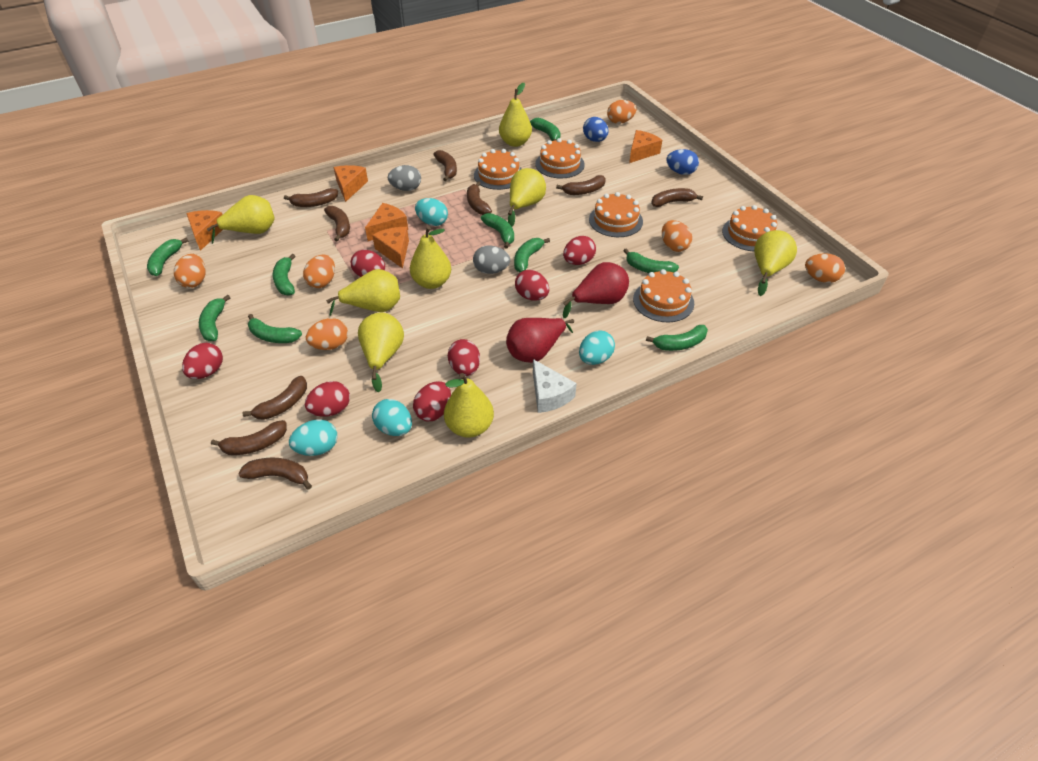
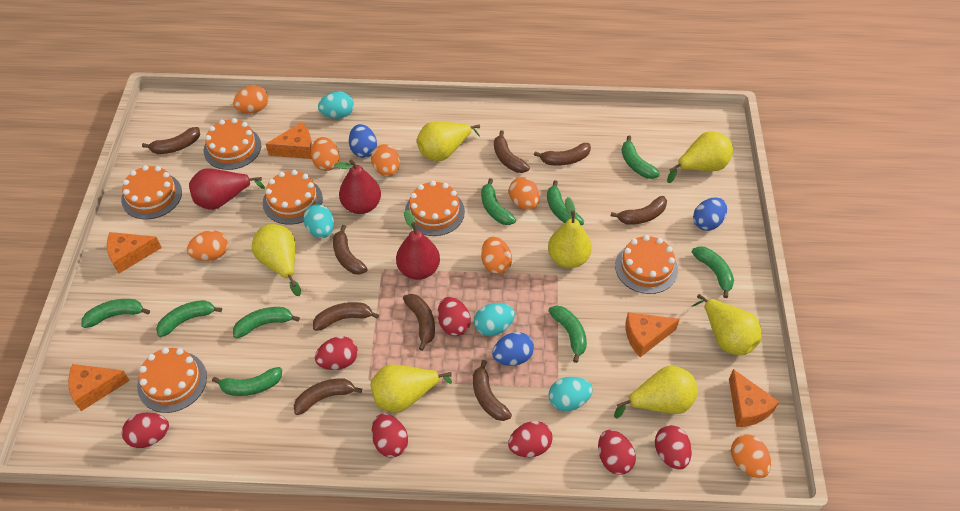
blue egg: [583,117,608,142] [666,149,699,175] = 2 -> [349,124,377,158] [492,332,534,366] [693,197,727,231] = 3
grey egg: [388,165,421,191] [473,245,510,274] = 2 -> none = 0
orange cake: [474,149,521,190] [535,138,585,178] [589,192,643,237] [633,269,694,322] [722,205,777,251] = 5 -> [121,165,182,220] [137,347,207,413] [204,118,261,170] [263,170,323,225] [405,181,465,236] [615,235,678,294] = 6
orange egg: [174,254,206,288] [303,255,335,288] [306,318,348,350] [607,100,637,124] [662,220,692,252] [805,253,845,283] = 6 -> [187,230,228,261] [233,86,268,113] [311,137,339,171] [371,144,400,177] [481,237,512,274] [509,177,540,210] [731,434,771,478] = 7
red pear: [506,318,574,363] [563,262,629,318] = 2 -> [189,168,265,210] [334,160,381,214] [396,210,440,280] = 3
white cheese: [533,359,577,413] = 1 -> none = 0
yellow pear: [207,195,275,244] [326,269,400,316] [358,312,404,392] [410,226,451,289] [444,373,494,438] [499,83,532,147] [508,168,546,227] [754,230,797,296] = 8 -> [252,224,301,296] [371,365,452,413] [417,122,480,161] [548,197,592,268] [614,366,698,419] [667,131,733,183] [692,294,762,355] = 7

